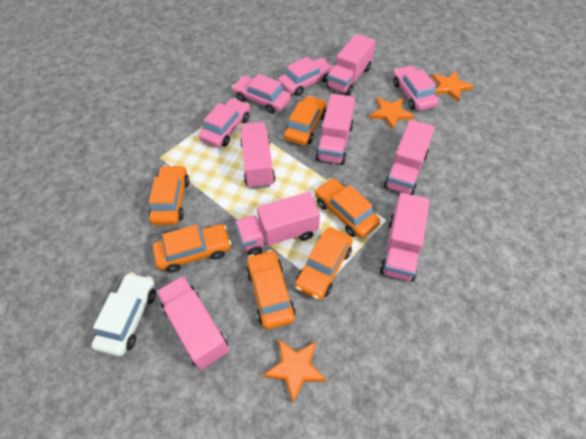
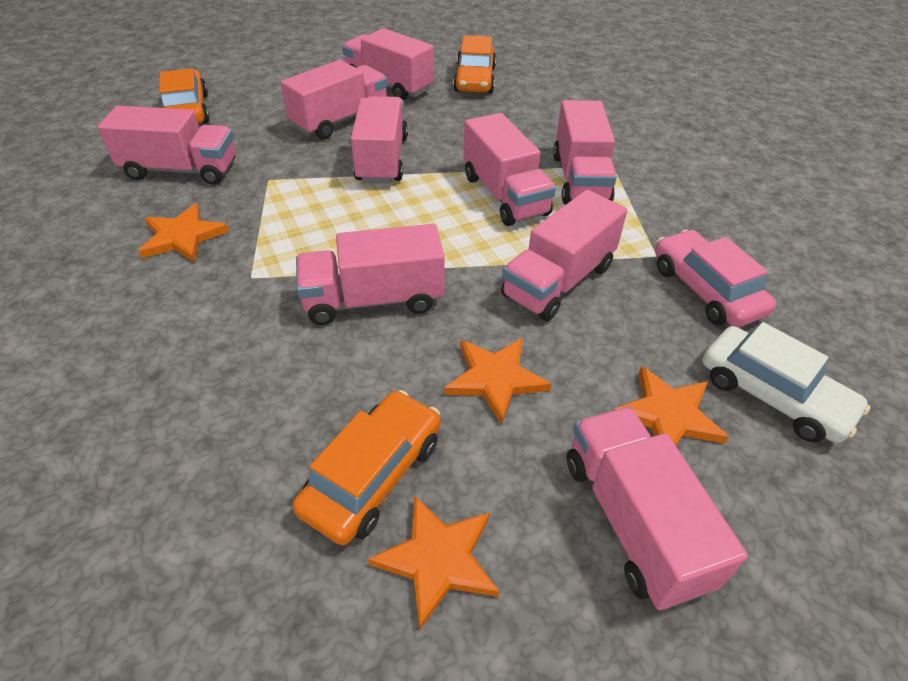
orange car: [149,165,189,225] [153,224,231,273] [246,250,296,329] [284,96,327,145] [295,227,353,300] [315,178,380,238] = 6 -> [159,68,210,124] [293,390,441,545] [453,35,496,93] = 3
orange star: [263,339,327,403] [370,97,414,130] [432,71,474,102] = 3 -> [138,203,229,263] [368,495,500,630] [444,338,551,425] [613,366,729,446] = 4
pink car: [199,98,250,148] [232,74,291,114] [278,57,334,96] [393,65,439,111] = 4 -> [655,229,776,327] = 1
pink truck: [156,276,229,370] [235,192,320,256] [240,122,275,189] [316,94,355,165] [326,34,375,96] [380,193,430,281] [384,120,435,195] = 7 -> [98,106,236,185] [281,60,388,139] [296,224,445,325] [342,28,434,100] [351,96,408,183] [463,113,556,226] [501,190,627,321] [553,100,617,205] [566,407,748,610] = 9

